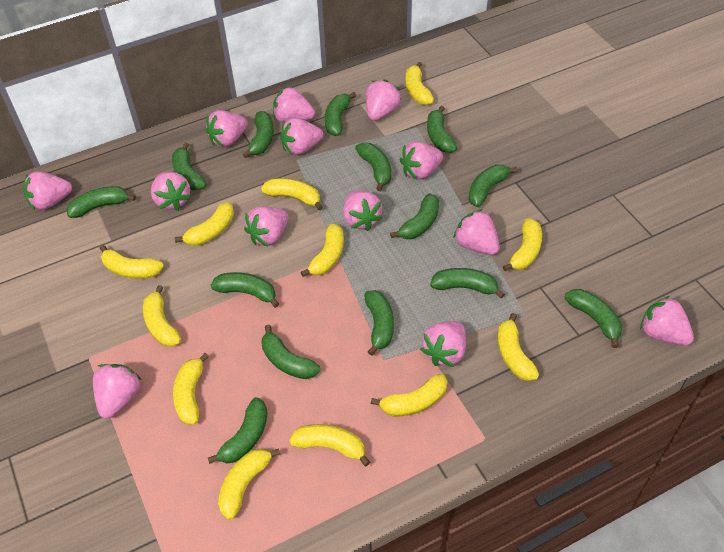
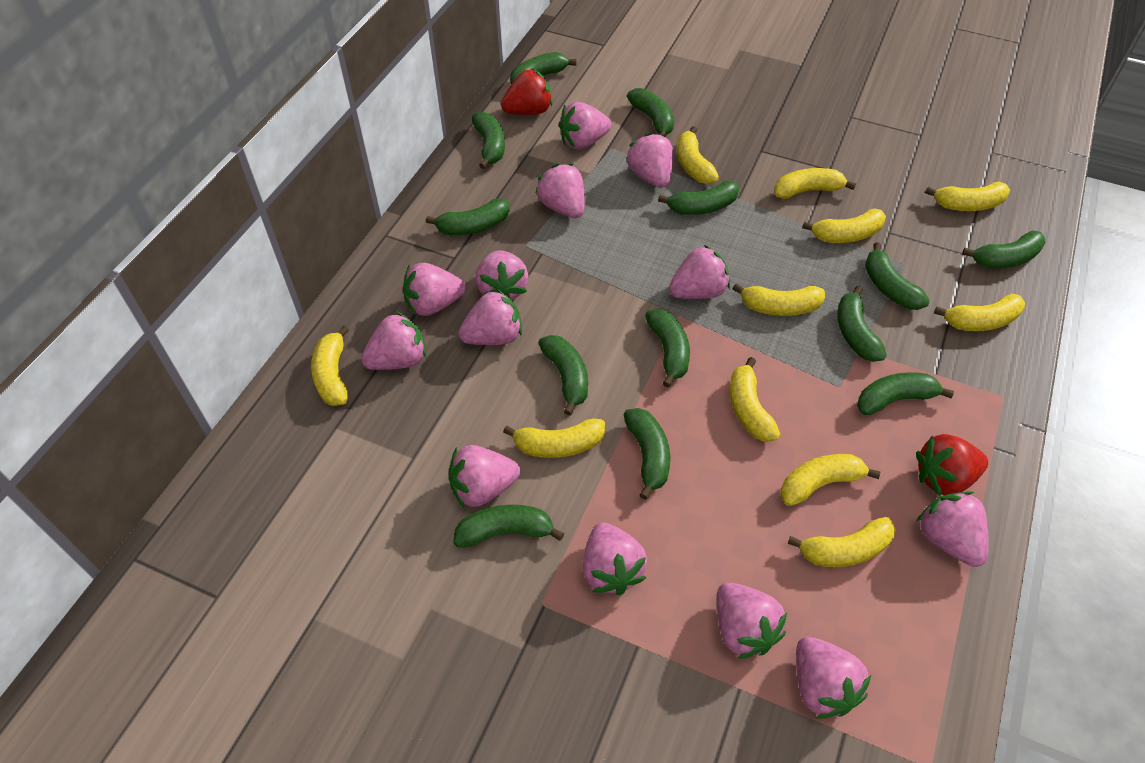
green banana: [67,186,136,218] [172,142,206,190] [208,397,268,464] [211,272,279,308] [243,111,274,158] [261,325,320,379] [325,92,357,136] [355,142,391,191] [364,290,394,356] [390,193,439,239] [427,106,457,153] [430,268,505,299] [468,164,518,207] [565,289,622,348] = 14 -> [426,198,510,235] [453,505,564,547] [472,112,505,169] [510,52,577,84] [539,335,588,416] [624,408,670,500] [627,88,674,135] [645,309,690,388] [658,180,739,215] [837,286,887,362] [857,372,954,415] [865,242,930,310] [962,230,1045,268] = 13
red strawberry: none = 0 -> [501,69,553,115] [916,434,988,496] = 2
yellow banana: [100,245,164,279] [143,285,181,347] [173,353,209,424] [175,202,234,246] [218,448,281,520] [261,178,323,211] [289,424,370,466] [301,224,344,277] [371,374,448,416] [405,62,434,105] [498,313,539,381] [503,218,542,271] = 12 -> [311,325,349,406] [503,419,605,458] [677,126,719,184] [730,357,781,442] [733,283,825,316] [774,168,856,199] [780,454,881,506] [788,517,896,567] [802,208,886,243] [925,182,1010,211] [934,294,1025,331] = 11

